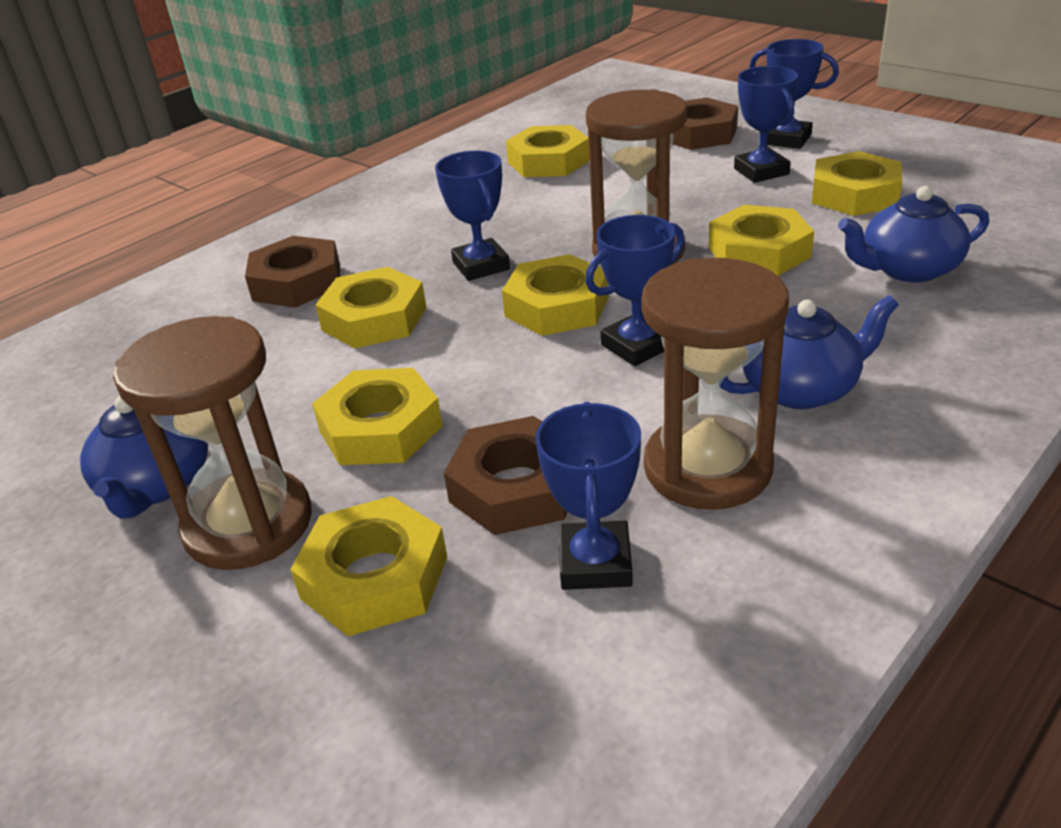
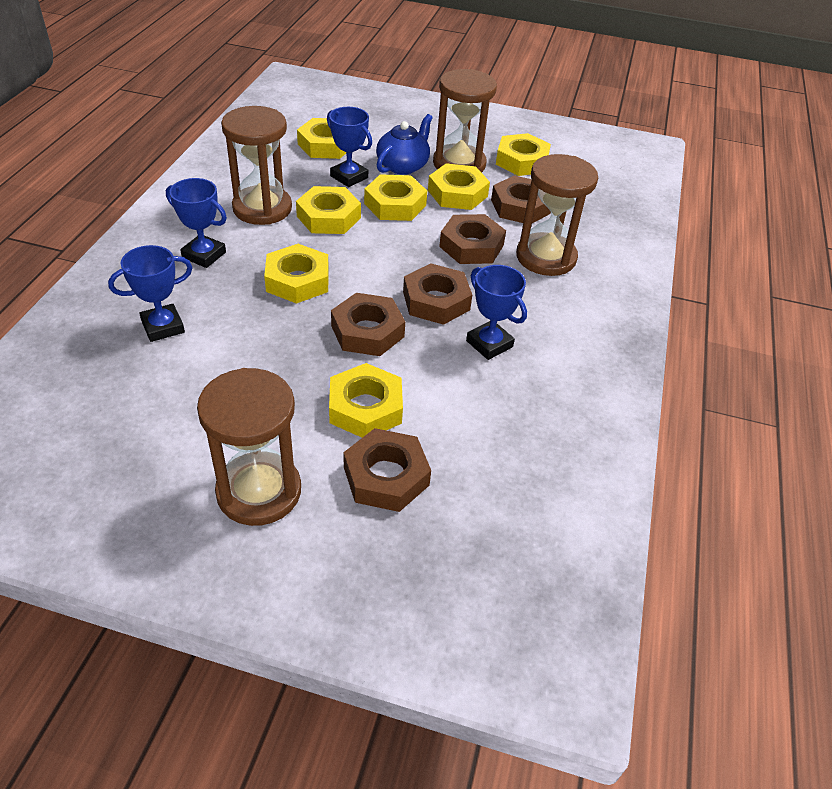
blue teapot: [80,396,208,518] [720,295,899,409] [838,186,989,282] = 3 -> [376,114,433,175] = 1
blue trophy: [435,151,510,281] [535,402,641,590] [585,215,684,366] [734,66,798,183] [749,39,839,149] = 5 -> [108,245,193,342] [166,178,227,268] [327,107,372,187] [466,265,527,360] = 4
brown hourglass: [113,316,312,570] [586,89,687,265] [641,258,789,510] = 3 -> [197,368,301,526] [221,106,292,225] [433,69,497,173] [516,154,598,276] = 4
brown nut: [245,236,340,307] [444,416,567,535] [673,97,738,150] = 3 -> [331,293,405,356] [343,428,431,512] [403,264,472,325] [439,214,506,264] [491,175,551,223] = 5

